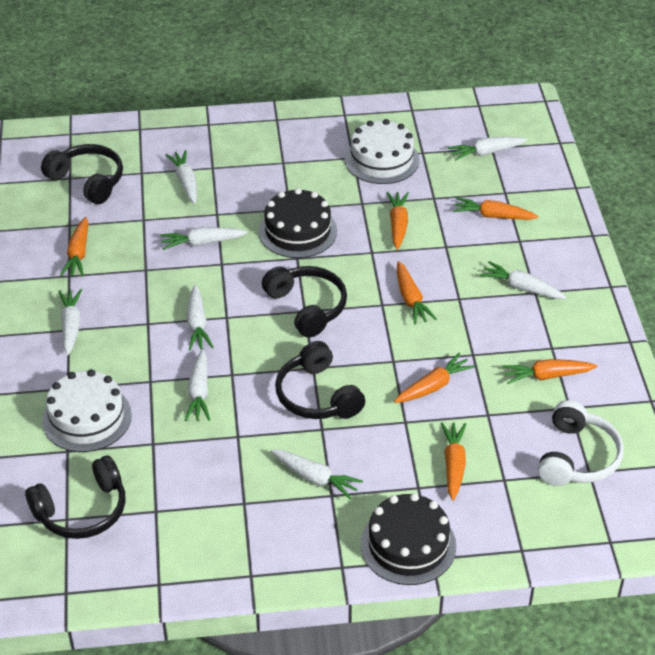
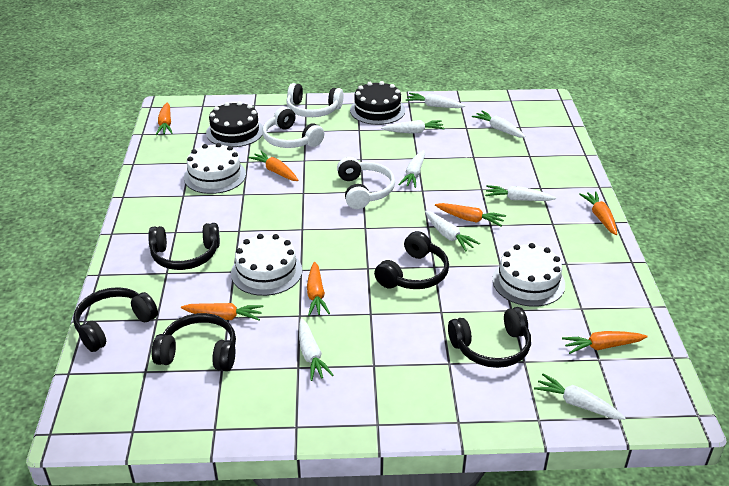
black headphones: [25,456,126,539] [41,144,123,204] [262,266,347,338] [275,341,365,419] = 4 -> [73,287,158,352] [148,223,220,270] [152,313,236,371] [374,231,449,289] [448,307,531,368] = 5
white cake: [42,369,132,452] [345,119,419,184] = 2 -> [184,143,246,194] [231,234,302,296] [492,243,565,307] = 3
white headphones: [538,400,624,486] = 1 -> [263,107,324,148] [286,83,344,117] [337,157,395,209] = 3

